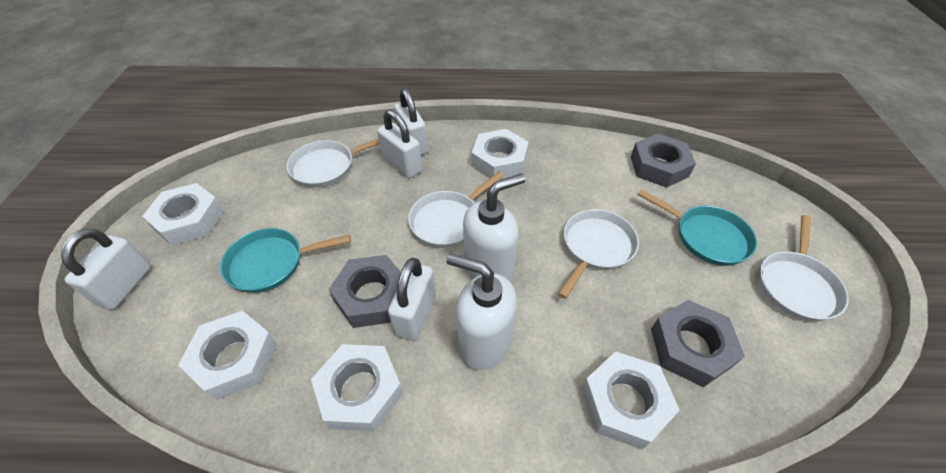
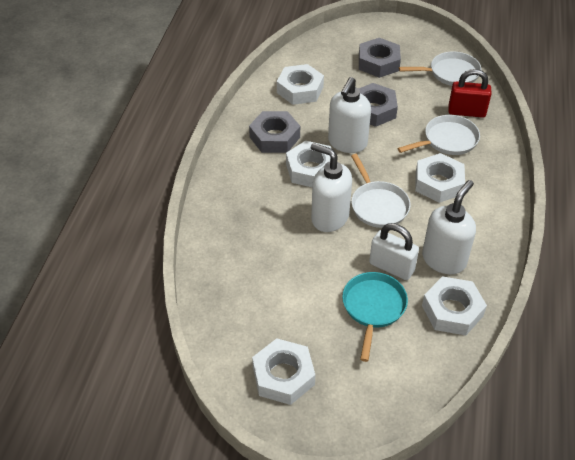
red padlock: none = 0 -> [448,69,491,118] = 1
turquoise pan: [220,228,351,293] [638,189,757,266] = 2 -> [342,272,408,362] = 1
white padlock: [61,228,151,310] [377,109,422,178] [388,258,436,341] [394,88,428,155] = 4 -> [369,223,419,280] = 1
white pan: [287,139,380,188] [408,171,504,248] [558,209,639,299] [759,215,849,321] = 4 -> [351,154,411,228] [397,115,480,155] [399,51,481,86] = 3
white soap dispenser: [447,253,517,370] [463,173,526,282] = 2 -> [311,143,352,232] [328,77,371,153] [422,180,476,274] = 3

